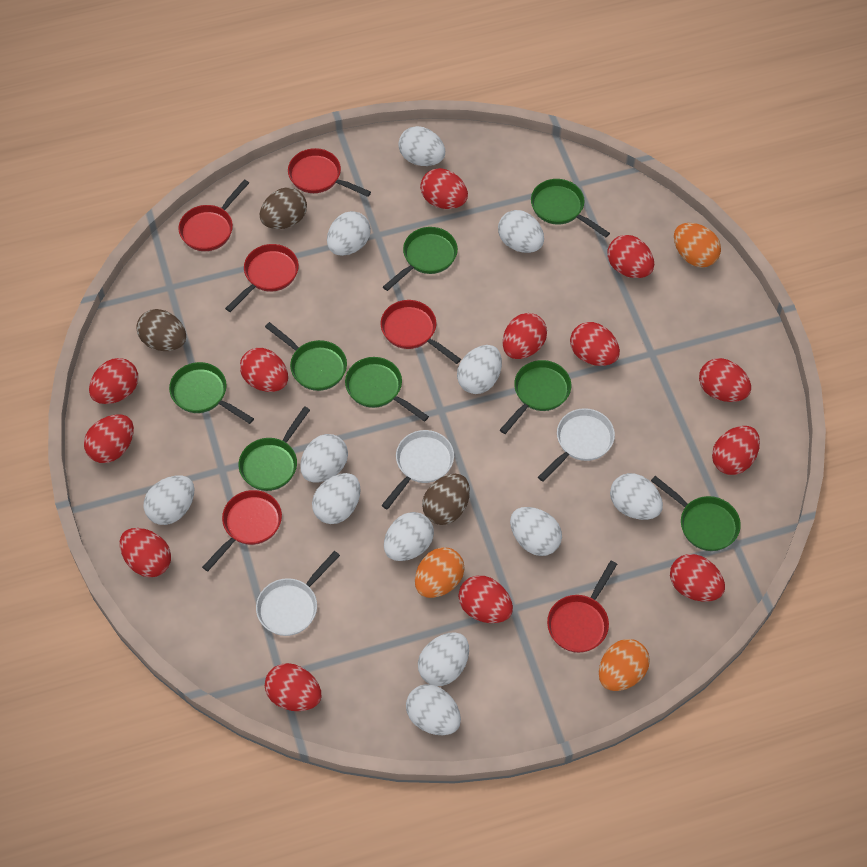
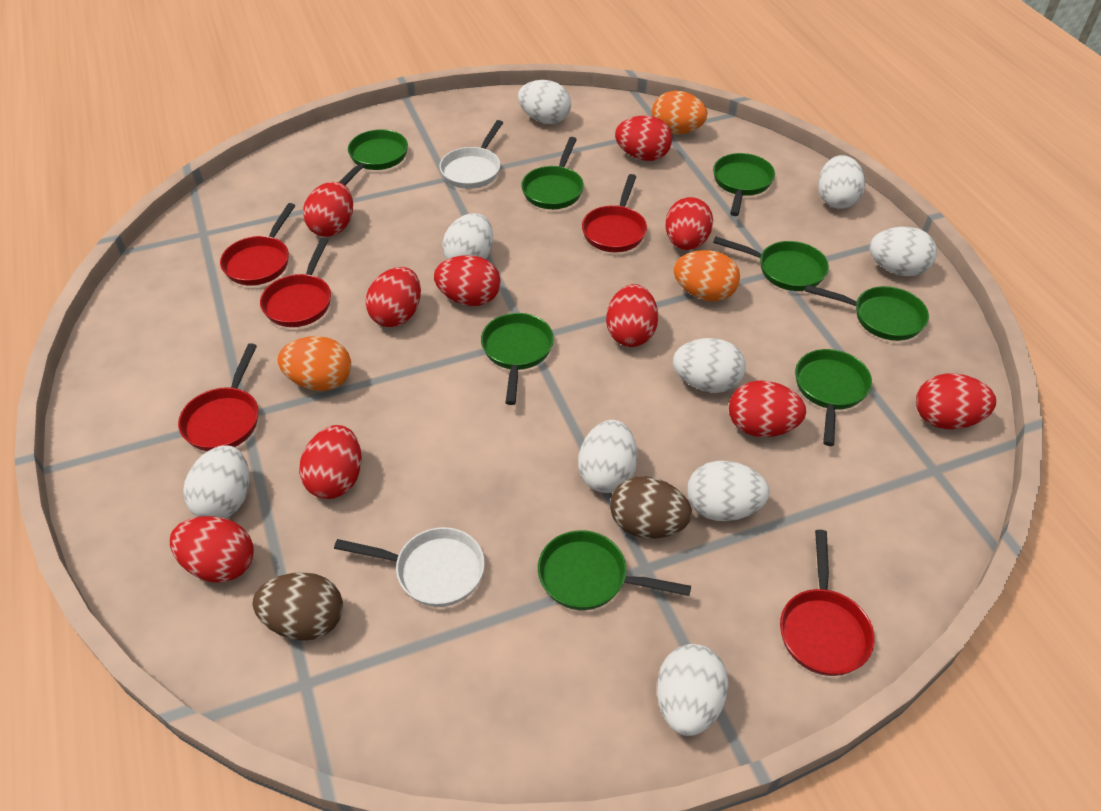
brown egg: [136,309,186,351] [260,188,307,229] [422,474,470,525] = 3 -> [253,572,343,641] [610,476,692,538] = 2
red egg: [84,414,134,463] [89,358,138,404] [120,528,171,577] [240,348,288,392] [265,663,321,711] [420,168,468,209] [458,576,513,623] [503,313,547,359] [570,322,620,366] [607,235,654,278] [670,554,725,601] [699,358,751,402] [712,426,760,475] = 13 -> [170,516,254,583] [299,425,362,499] [303,182,353,237] [366,267,421,327] [434,255,500,306] [606,284,658,347] [615,116,672,161] [665,197,713,250] [729,380,806,437] [916,373,996,429] = 10
red pan: [178,179,249,251] [202,490,282,571] [225,244,299,312] [288,148,371,197] [381,300,461,364] [547,561,617,653] = 6 -> [178,343,259,451] [220,203,295,286] [260,238,331,327] [582,174,647,252] [780,530,875,676] = 5
white egg: [144,475,194,525] [300,434,348,482] [312,473,361,524] [327,211,371,256] [384,512,434,561] [398,126,445,166] [406,684,461,735] [418,632,469,686] [457,345,502,394] [498,210,544,253] [510,507,562,556] [610,473,663,520] = 12 -> [183,445,249,518] [442,213,493,259] [518,80,571,124] [578,420,638,493] [657,644,729,736] [673,338,746,393] [687,461,770,521] [818,155,865,209] [869,227,937,276] = 9
white pan: [256,551,340,636] [381,430,454,509] [538,408,615,482] = 3 -> [334,527,485,607] [439,120,503,189] = 2

